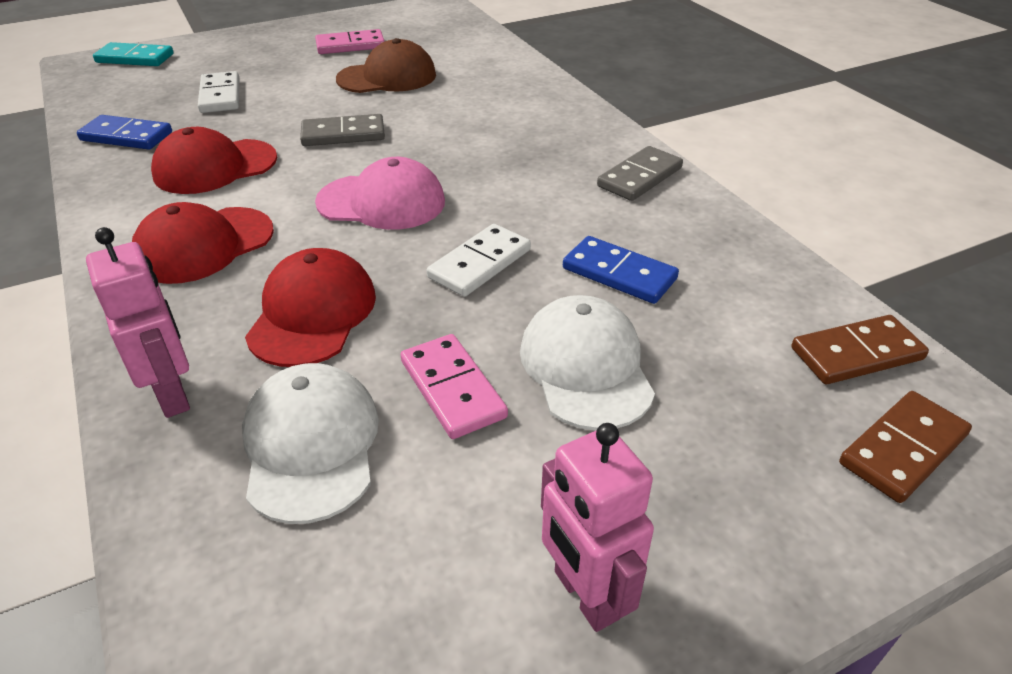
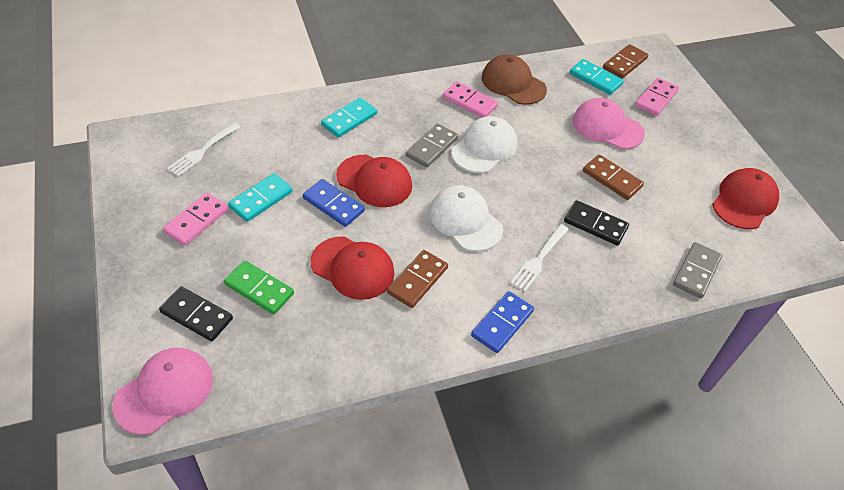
black domino: none = 0 -> [159,286,233,342] [564,200,629,245] = 2
brown domino: [791,315,929,384] [839,391,972,503] = 2 -> [387,250,448,308] [583,154,644,200] [603,44,648,79] = 3
green domino: none = 0 -> [224,261,294,314] = 1
pink cap: [315,157,445,230] = 1 -> [112,348,213,435] [573,98,645,149] = 2
pink domino: [315,29,385,54] [400,334,508,439] = 2 -> [163,193,228,246] [442,81,498,118] [635,78,679,116] = 3
pink robot: [86,227,190,418] [541,423,654,632] = 2 -> none = 0
turquoise domino: [93,42,174,66] = 1 -> [228,173,292,222] [321,98,377,138] [570,59,624,95] = 3
white domino: [198,71,239,113] [427,224,531,297] = 2 -> none = 0
white fork: none = 0 -> [167,123,240,177] [510,224,569,292] = 2

